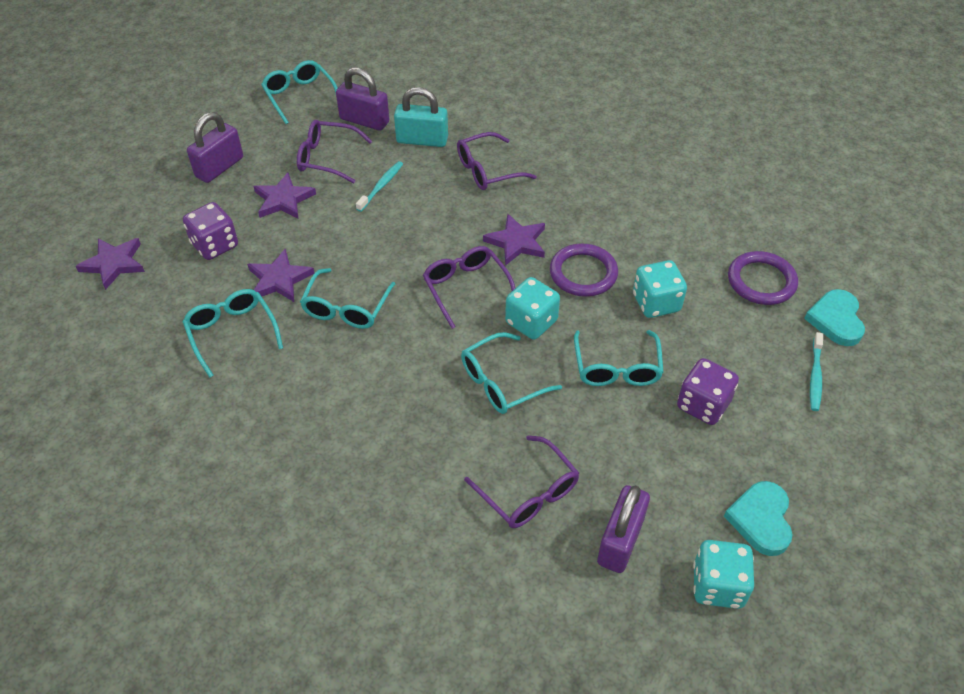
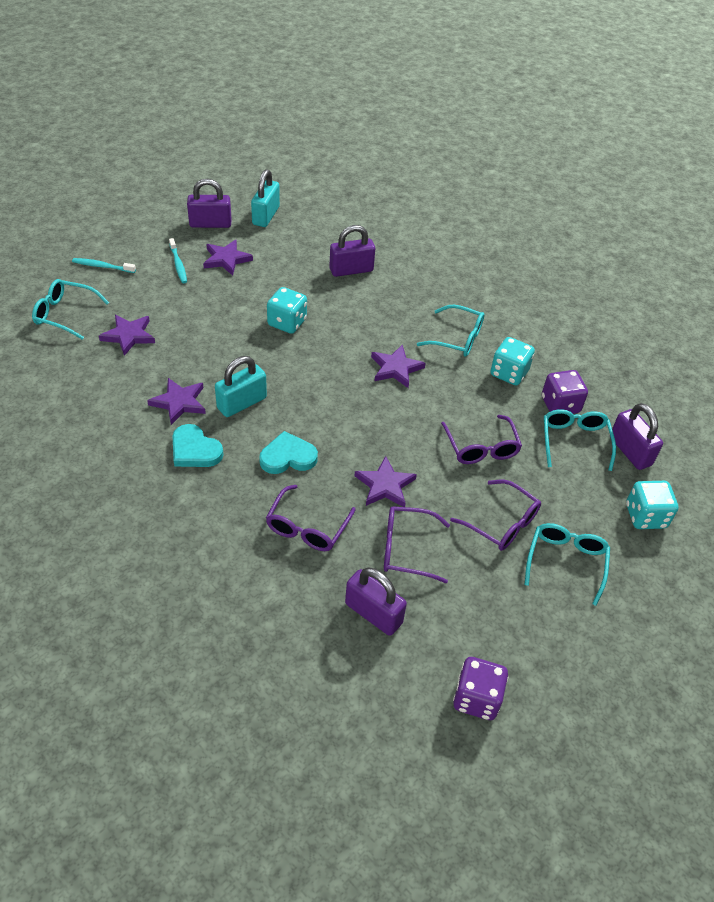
purple padlock: [187,112,243,183] [336,67,389,131] [597,485,650,573] = 3 -> [187,179,232,228] [329,225,375,277] [345,567,407,636] [610,403,663,470] = 4
purple ring: [550,244,618,297] [728,251,798,305] = 2 -> none = 0
purple star: [76,238,145,290] [247,249,314,302] [254,173,316,219] [483,214,545,266] = 4 -> [99,315,155,356] [147,378,206,425] [203,240,253,276] [354,456,417,507] [371,345,426,388] = 5
turquoise glasses: [183,289,283,377] [261,60,338,124] [300,268,395,329] [461,332,562,414] [574,330,664,386] = 5 -> [32,279,109,340] [417,305,484,357] [525,523,610,606] [544,409,616,471] = 4
turquoise padlock: [394,87,448,147] = 1 -> [215,356,267,417] [251,169,280,227] = 2

